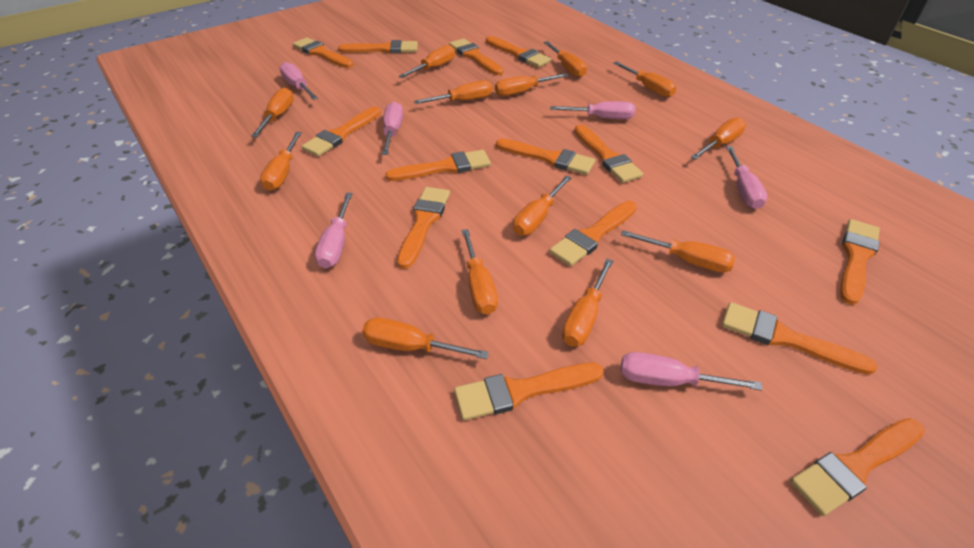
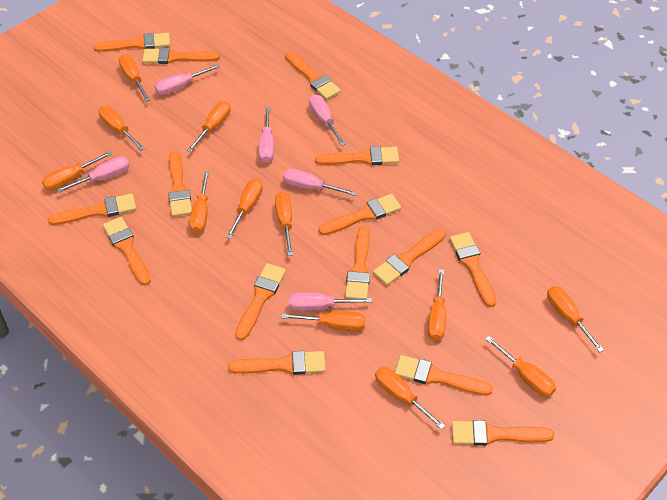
orange brush: [293,37,353,68] [302,107,381,157] [338,40,418,54] [385,150,491,181] [397,187,450,269] [449,38,503,75] [454,362,604,420] [486,36,551,67] [496,138,595,175] [549,201,637,266] [574,124,643,183] [722,302,877,375] [790,418,925,516] [840,219,880,305] = 14 -> [48,193,136,225] [93,33,170,52] [103,217,151,286] [142,48,220,64] [168,151,192,217] [228,351,325,375] [235,263,286,340] [285,51,341,100] [315,146,399,165] [319,194,401,235] [345,226,370,299] [373,229,446,285] [395,355,493,396] [450,232,497,307] [452,420,554,446] = 15
orange screwdriver: [251,88,294,137] [260,132,302,191] [362,317,489,359] [399,45,455,78] [414,80,492,104] [461,229,498,315] [495,73,568,96] [513,175,572,236] [544,41,587,77] [562,258,613,346] [613,61,676,97] [621,230,736,273] [691,118,746,160] = 13 -> [42,151,112,191] [98,106,145,150] [118,54,150,102] [187,101,231,152] [189,171,209,233] [226,178,263,239] [275,192,293,256] [281,311,365,331] [375,367,445,429] [428,269,446,341] [485,336,556,397] [547,286,604,353] = 12

